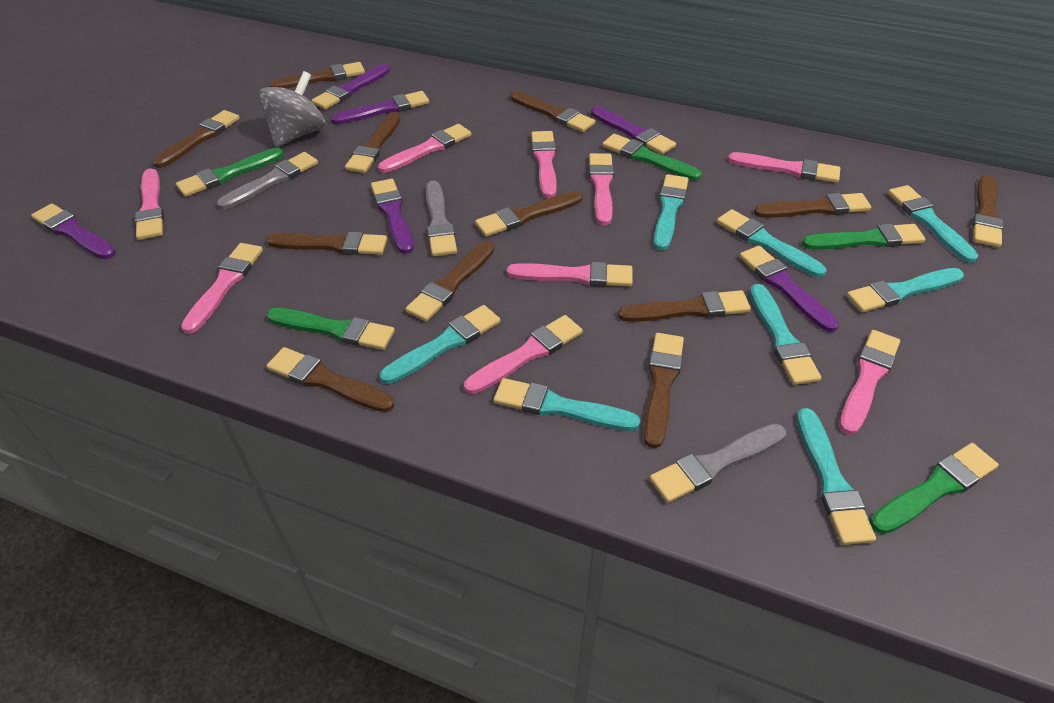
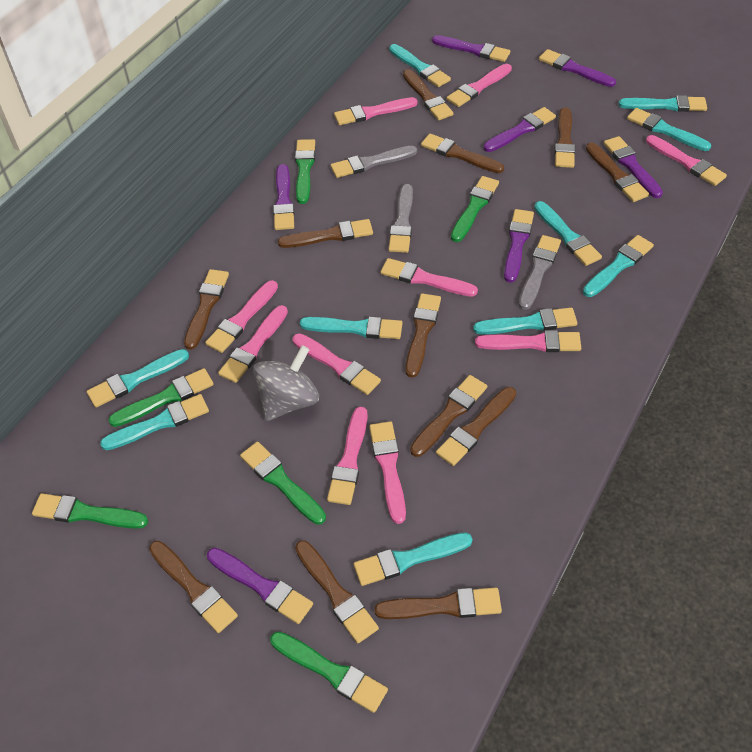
green brush: [176,148,284,197] [267,308,395,350] [602,134,702,181] [802,224,925,250] [870,443,999,534] = 5 -> [32,493,148,529] [108,368,214,427] [240,442,326,525] [270,631,388,713] [295,139,315,204] [451,176,499,242] = 6
pink brush: [135,169,164,240] [181,243,263,334] [378,124,471,173] [464,315,583,394] [507,262,633,287] [531,131,557,198] [589,153,614,225] [728,152,840,183] [839,330,900,435] = 9 -> [205,280,278,353] [218,305,288,383] [293,333,381,395] [327,407,368,505] [334,97,418,125] [369,421,406,524] [381,258,478,297] [446,64,512,107] [475,330,581,352] [646,135,727,186] = 10
purple brush: [31,203,116,259] [312,64,390,110] [331,91,429,124] [371,179,414,254] [591,106,676,155] [739,246,839,332] = 6 -> [207,548,313,624] [273,164,294,230] [432,35,510,62] [484,107,556,152] [504,209,534,283] [539,49,616,87] [604,136,663,198] = 7
turquoise brush: [380,305,500,384] [494,378,641,431] [654,174,689,251] [717,209,826,277] [750,284,821,385] [797,408,876,545] [846,268,964,313] [888,185,978,263] = 8 -> [87,349,189,408] [100,394,209,450] [300,317,403,339] [354,532,473,586] [389,44,451,87] [473,308,577,335] [534,201,602,266] [583,235,654,297] [618,95,707,112] [627,108,711,151] = 10

